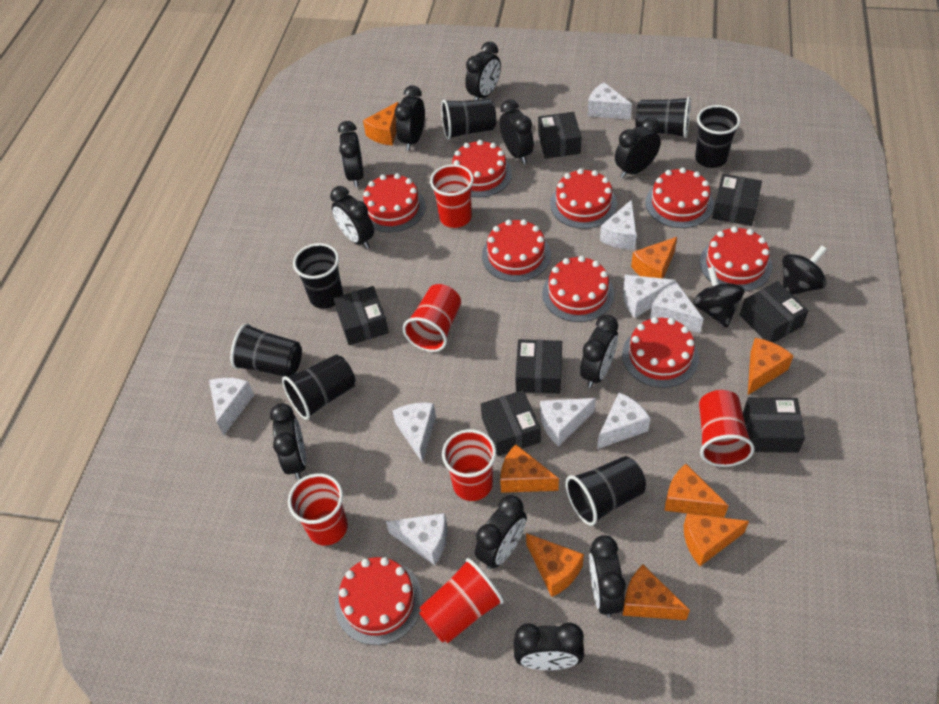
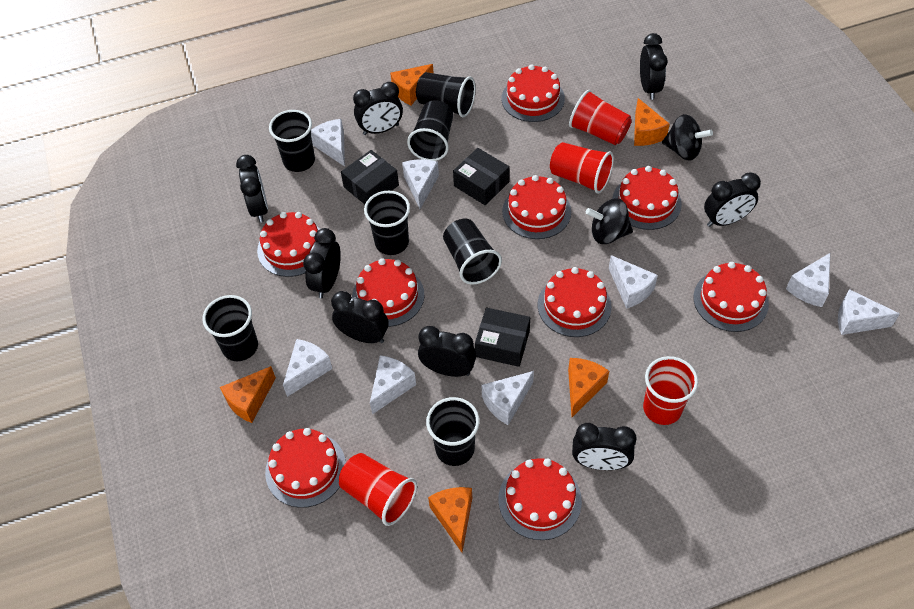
black box: [334,286,389,345] [481,390,541,456] [515,339,562,394] [538,112,582,159] [712,174,762,226] [740,281,809,343] [743,397,805,453] = 7 -> [341,150,399,204] [453,148,510,205] [475,308,530,367] = 3
black clock: [270,403,306,479] [330,186,374,249] [338,121,363,187] [395,85,425,151] [465,42,501,100] [475,495,527,570] [500,99,534,164] [514,623,584,670] [580,315,618,388] [589,535,626,618] [615,117,661,178] = 11 -> [236,155,268,223] [303,228,341,298] [331,291,389,343] [353,82,403,135] [418,326,476,377] [572,423,637,470] [640,33,668,100] [704,172,761,227] = 8
orange cheese: [363,102,399,146] [500,444,559,493] [526,533,584,597] [623,564,690,620] [631,237,677,278] [664,464,729,518] [684,513,749,566] [748,338,793,395] = 8 -> [220,366,276,423] [390,64,434,106] [428,487,472,553] [568,358,609,417] [634,98,670,146] = 5
red cup: [288,473,348,546] [403,284,461,352] [419,558,504,643] [430,164,474,228] [442,429,496,501] [699,390,755,467] = 6 -> [339,453,417,526] [550,142,614,194] [569,90,632,145] [643,356,698,425] = 4
white cheese: [209,378,254,436] [386,513,447,565] [393,403,436,463] [540,398,596,446] [588,82,632,119] [597,393,651,449] [600,200,637,249] [623,275,676,318] [650,282,703,333] = 9 -> [283,339,332,397] [311,119,345,167] [370,355,416,414] [402,159,439,209] [482,371,534,425] [609,255,658,309] [786,253,830,307] [838,289,900,335] = 8

